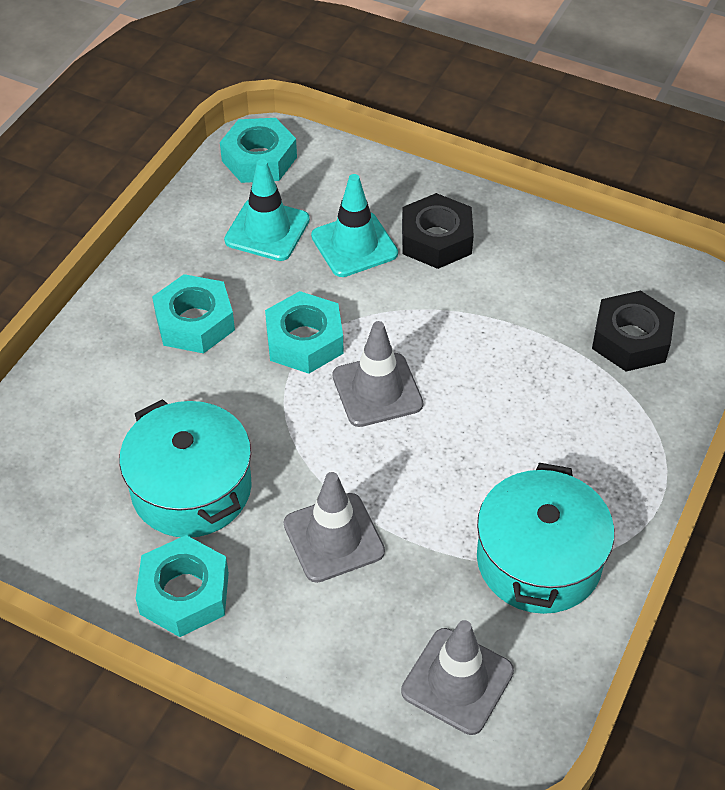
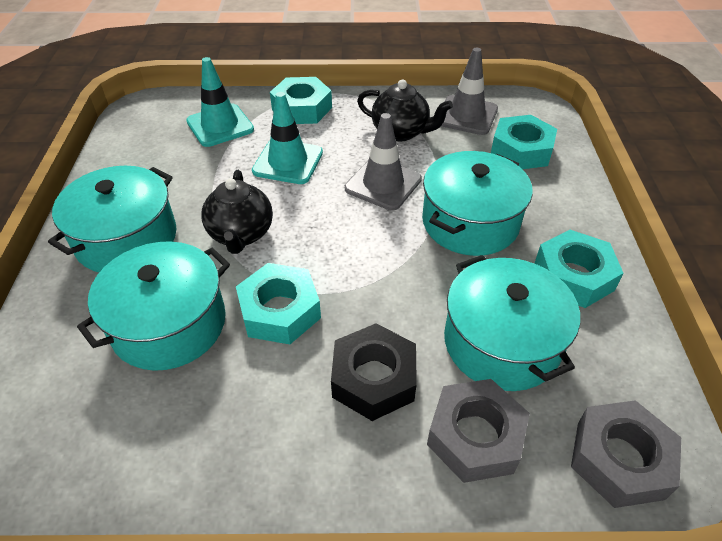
black nut: [402,193,474,269] [592,290,675,372] = 2 -> [331,323,417,421] = 1
black teapot: none = 0 -> [201,170,273,254] [357,80,453,141] = 2
grey nut: none = 0 -> [427,379,530,483] [571,400,681,508] = 2
grey traffic cone: [284,472,385,583] [333,321,423,427] [401,620,514,735] = 3 -> [345,113,422,211] [441,48,498,135] = 2
turquoise pot: [119,399,252,537] [477,463,614,614] = 2 -> [48,166,177,272] [77,241,230,371] [422,151,533,256] [444,255,580,391] = 4

